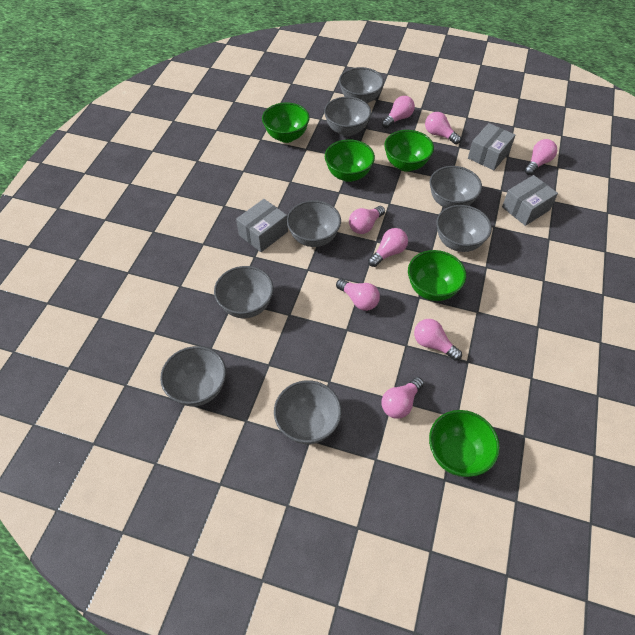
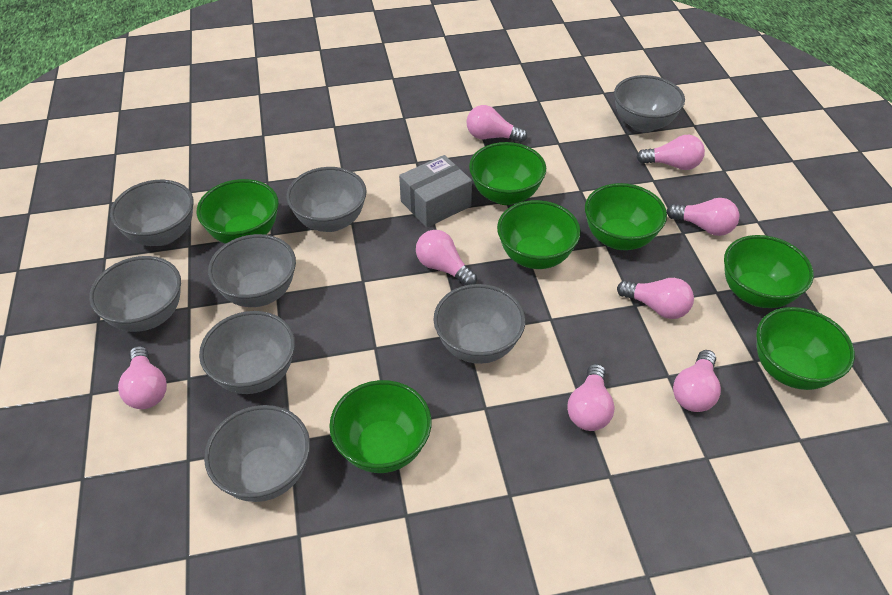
green bowl: [262,102,310,143] [325,139,375,182] [384,130,434,172] [408,250,466,301] [429,410,500,477] = 5 -> [197,179,279,244] [329,380,432,473] [469,142,546,205] [497,200,581,269] [585,183,667,250] [724,235,814,308] [756,307,855,390] = 7
grey box: [236,199,288,252] [468,123,515,170] [502,175,558,226] = 3 -> [399,155,472,228] = 1

